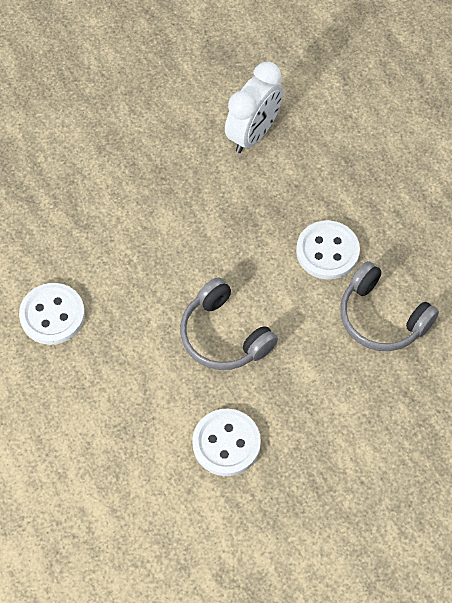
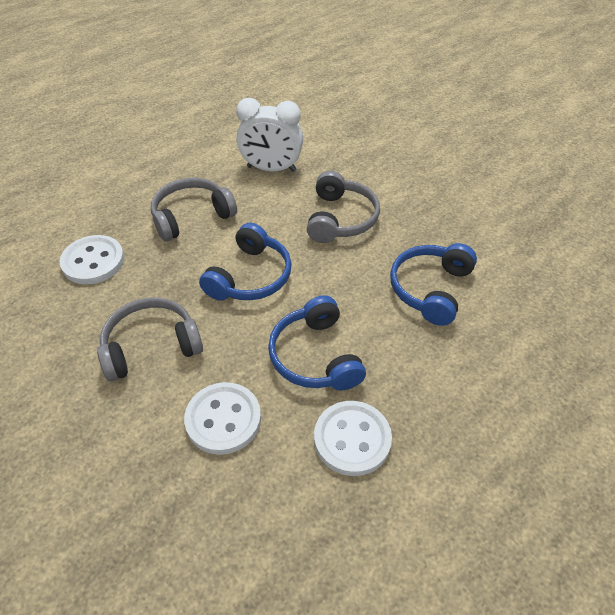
blue headphones: none = 0 -> [199,223,292,301] [268,295,366,390] [390,243,477,326] = 3
grey headphones: [180,277,278,370] [340,261,439,351] = 2 -> [97,298,203,381] [151,178,237,241] [307,171,380,243] = 3

